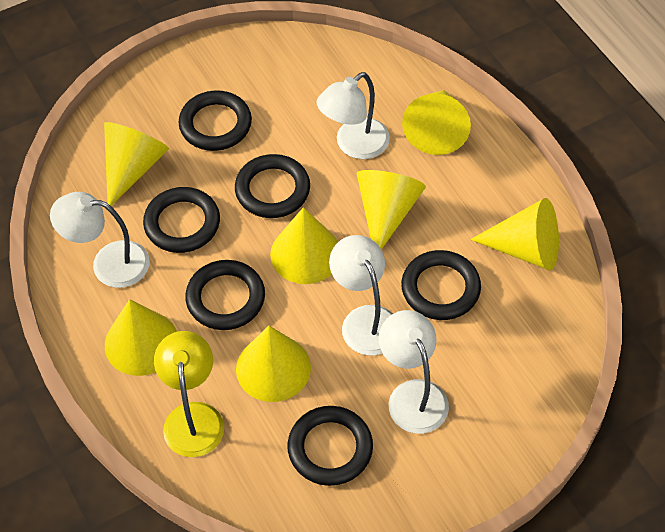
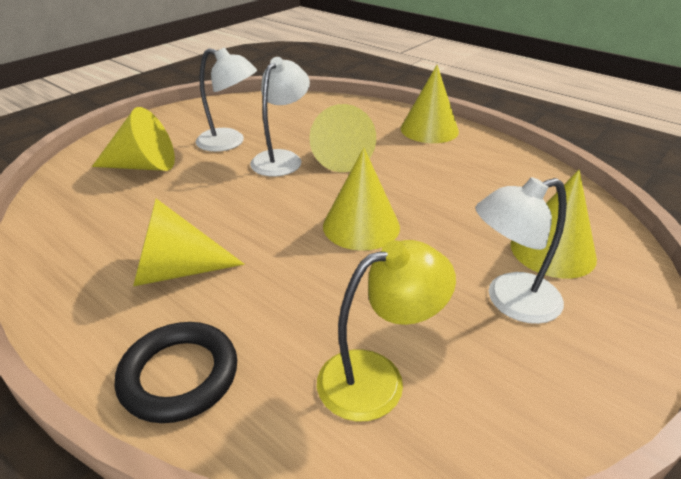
black ring: [143,187,220,253] [179,90,252,151] [185,260,265,330] [235,154,310,218] [287,406,373,486] [401,250,481,320] = 6 -> [115,322,237,423] = 1
white lamp: [50,192,150,288] [317,72,390,159] [329,235,393,356] [379,310,449,434] = 4 -> [196,47,257,152] [250,57,310,177] [475,177,567,324] = 3
yellow cone: [104,122,169,206] [105,299,177,376] [236,326,311,402] [270,207,338,284] [357,170,426,250] [402,90,471,155] [470,198,559,271] = 7 -> [92,107,175,171] [133,199,245,287] [309,104,376,172] [323,147,400,251] [401,65,459,143] [511,170,597,279] = 6

